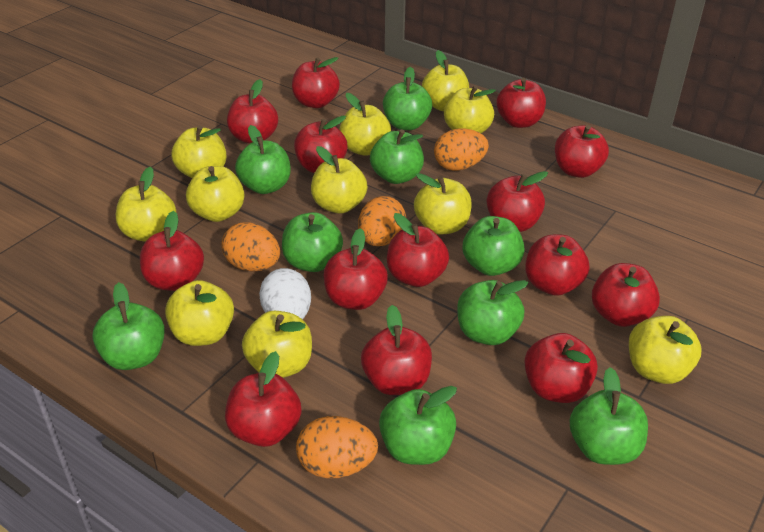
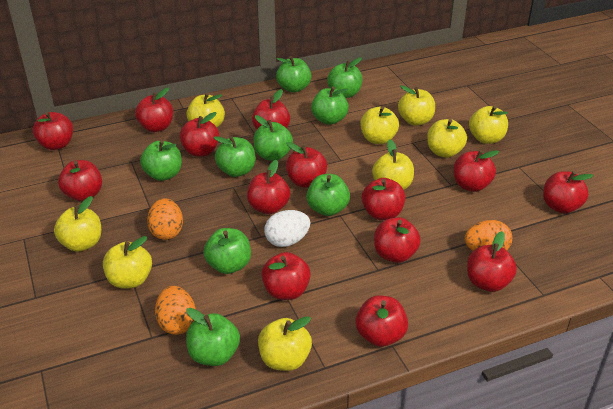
orange egg: [222,222,280,272] [296,416,378,478] [358,196,406,246] [434,128,489,171] = 4 -> [147,198,183,240] [155,286,196,335] [465,220,512,251] = 3
yellow apple: [116,167,176,242] [165,280,234,346] [171,125,227,178] [186,166,244,222] [242,311,312,378] [311,146,368,214] [340,93,391,156] [414,173,472,235] [422,50,469,111] [444,85,496,133] [629,316,702,384] = 11 -> [54,196,101,252] [103,236,152,289] [187,93,225,127] [258,316,312,371] [360,106,399,144] [372,139,414,190] [398,85,435,125] [427,119,467,158] [469,106,508,144] = 9

